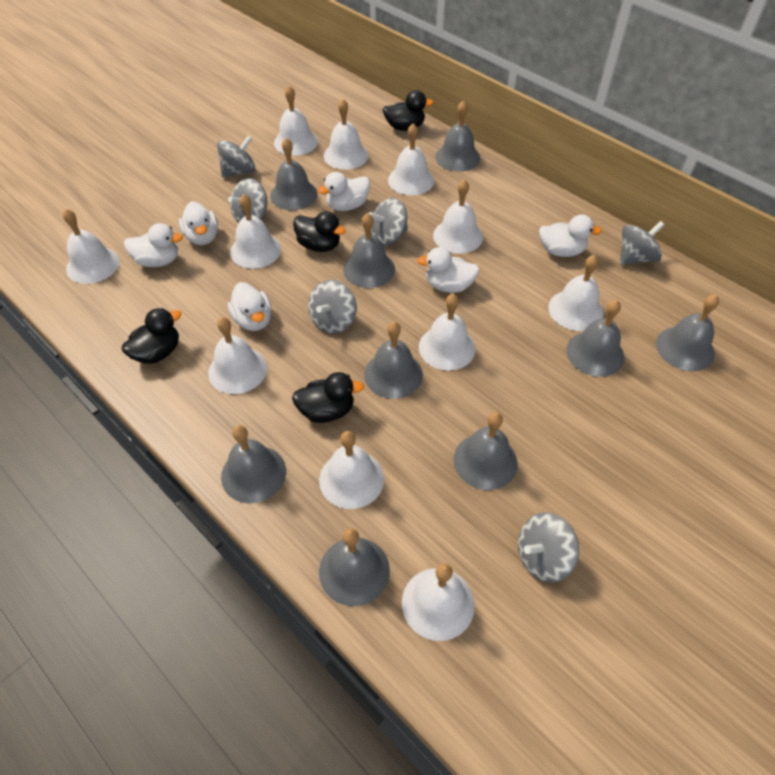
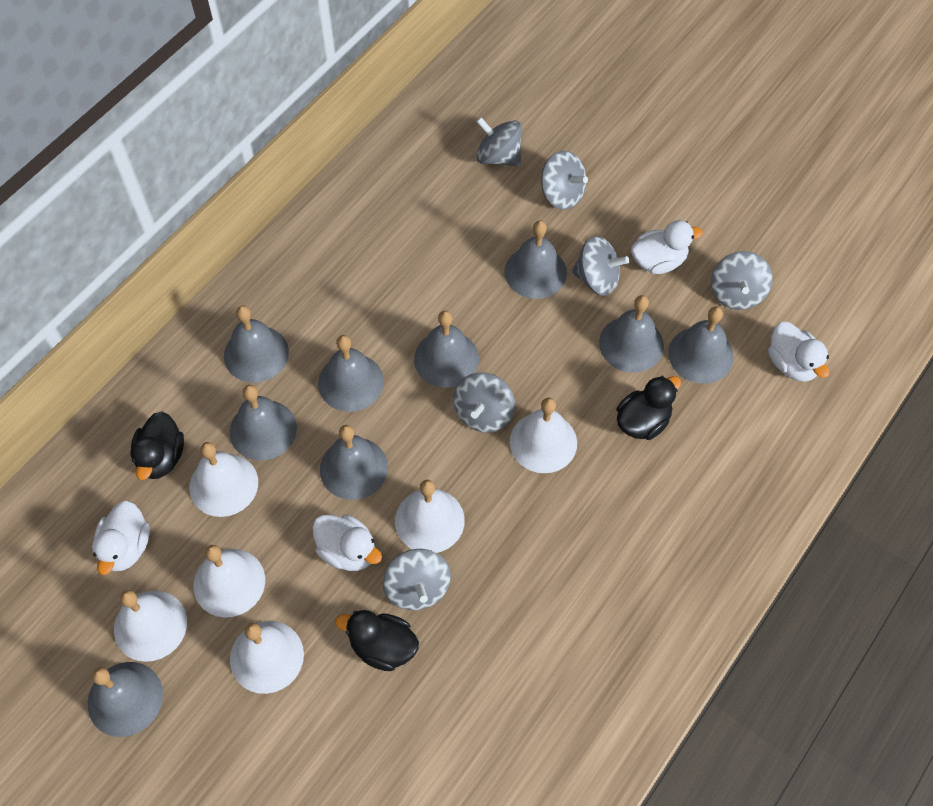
black duck: [122,308,182,364] [292,372,364,423] [293,211,346,252] [383,90,434,131] = 4 -> [130,412,184,480] [335,610,419,671] [616,376,681,440] = 3
white bell: [63,209,119,284] [208,317,267,394] [230,194,281,269] [274,86,318,156] [319,431,384,509] [324,99,368,170] [388,124,434,195] [402,563,475,641] [419,294,475,371] [433,179,483,254] [548,255,604,331] = 11 -> [114,590,187,662] [190,442,258,517] [193,545,265,617] [230,621,304,694] [395,480,465,553] [510,398,577,473] = 6
white duck: [124,223,183,267] [179,201,218,245] [228,282,272,331] [318,172,370,211] [417,247,480,293] [539,215,602,257] = 6 -> [92,500,150,575] [312,514,382,571] [631,220,703,274] [768,322,829,382] = 4

